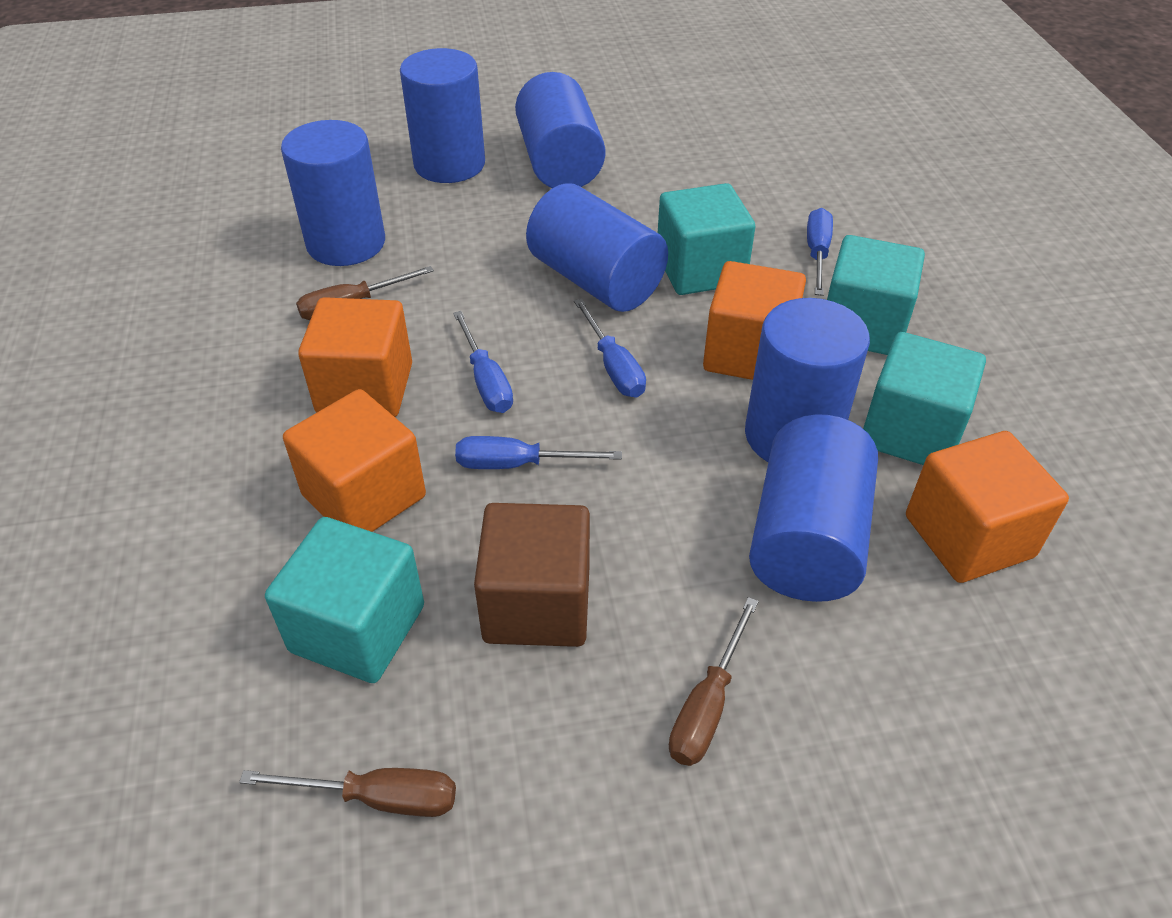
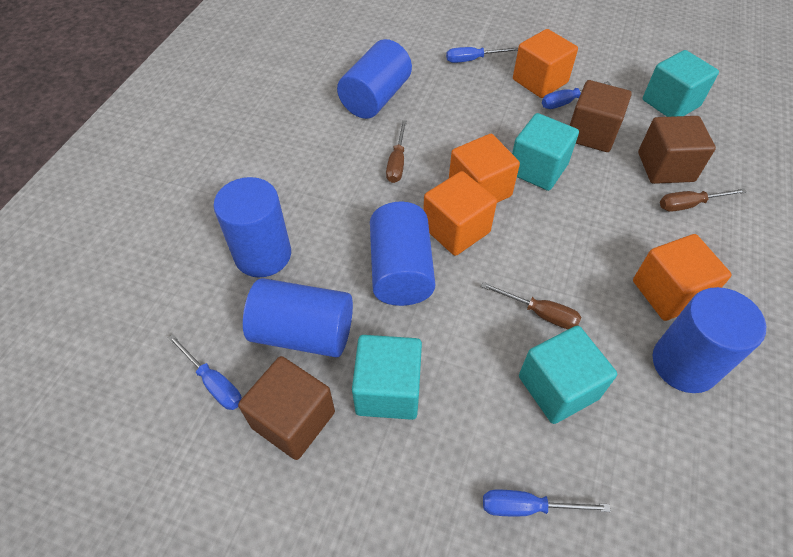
blue cylinder: [281,120,385,266] [400,48,485,183] [515,72,605,188] [526,183,668,312] [745,298,870,462] [749,414,878,602] = 6 -> [213,177,291,277] [243,278,353,358] [337,39,412,119] [370,202,435,306] [652,287,766,393] = 5
brown cube: [474,503,590,647] = 1 -> [238,356,335,460] [569,80,632,152] [638,116,716,184] = 3

